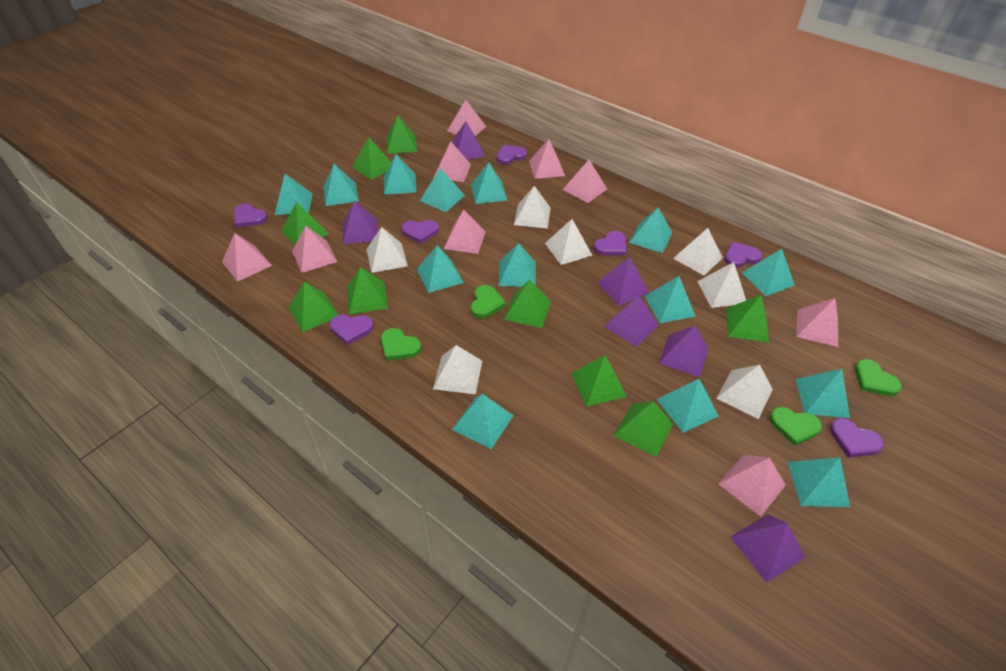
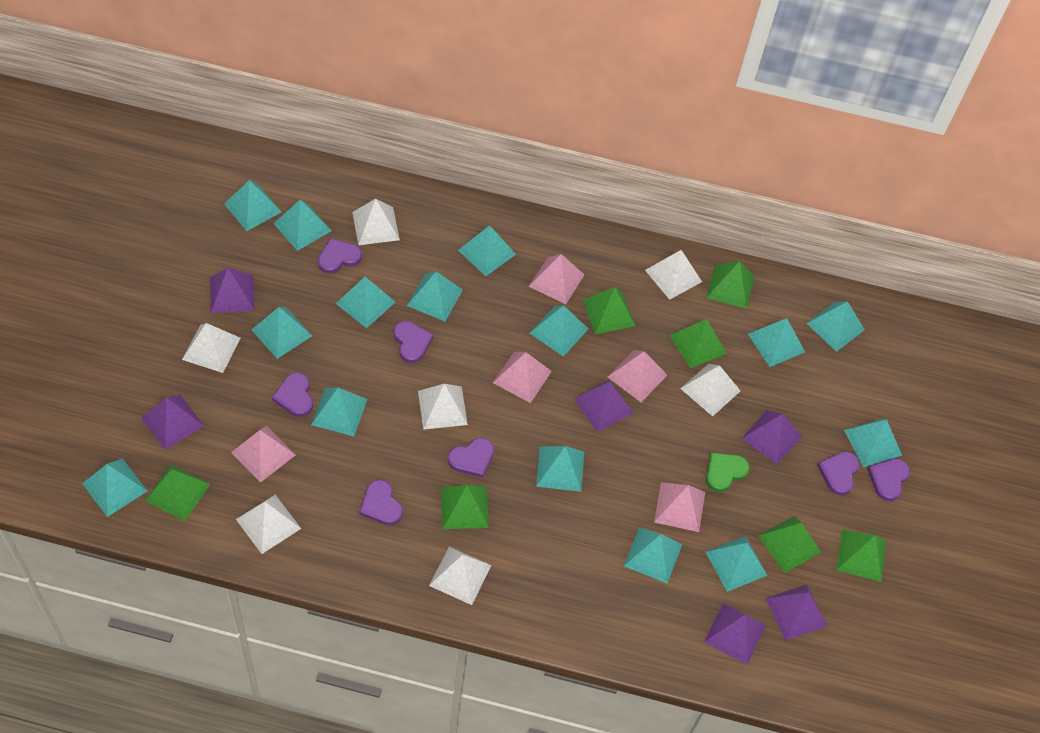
green heart: [381,328,421,360] [471,285,506,318] [769,407,822,446] [855,359,902,396] = 4 -> [706,452,749,492] = 1
green pyramid: [282,202,329,245] [288,281,339,332] [347,267,388,314] [352,137,391,180] [386,115,417,154] [504,280,551,328] [571,355,627,407] [613,401,673,457] [726,295,769,343] = 9 -> [145,465,210,521] [441,485,489,529] [583,287,635,334] [669,319,727,368] [706,261,755,309] [758,516,821,573] [836,530,887,582] = 7
pink pyramid: [222,233,272,282] [292,226,337,273] [434,142,471,182] [444,210,486,254] [447,100,486,136] [529,139,565,179] [563,160,607,203] [718,455,786,517] [796,298,838,347] = 9 -> [231,425,296,483] [493,351,552,403] [529,254,585,304] [608,350,667,402] [654,482,705,532] = 5
turquoise pyramid: [275,174,313,215] [323,164,359,206] [384,154,417,195] [417,245,464,293] [420,168,465,212] [452,394,514,449] [471,162,508,204] [498,243,536,287] [629,207,672,253] [645,276,696,323] [657,379,719,433] [742,249,795,296] [787,457,850,507] [796,369,850,418] = 14 -> [82,458,147,517] [224,180,281,231] [251,307,312,359] [273,200,331,251] [311,388,368,436] [335,277,396,328] [407,272,463,321] [458,226,516,276] [530,305,588,357] [536,446,584,492] [624,527,682,584] [706,536,768,592] [748,318,805,367] [806,301,865,352] [844,419,902,467] = 15

